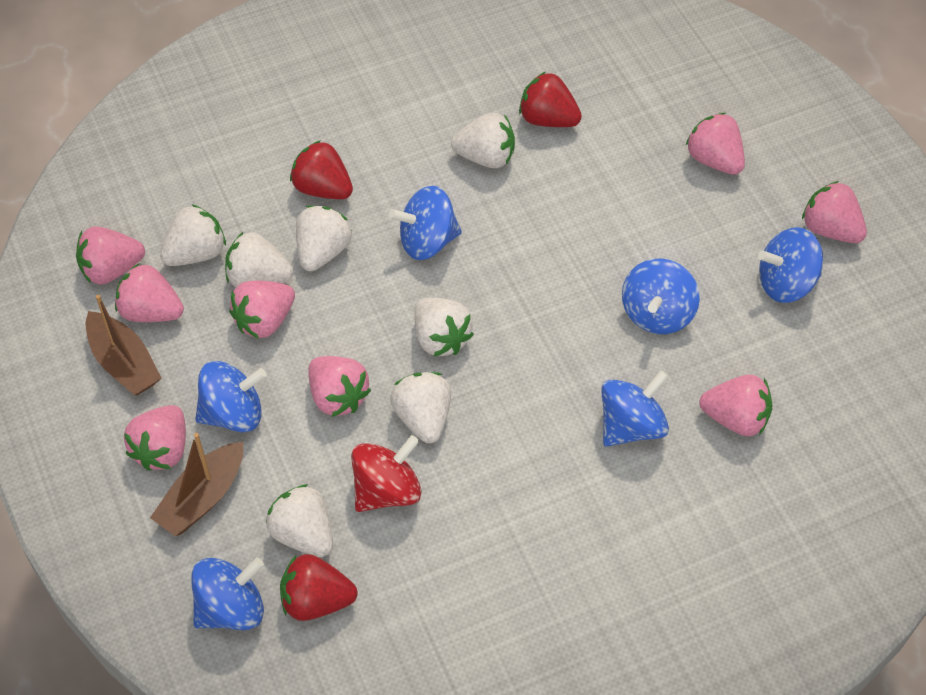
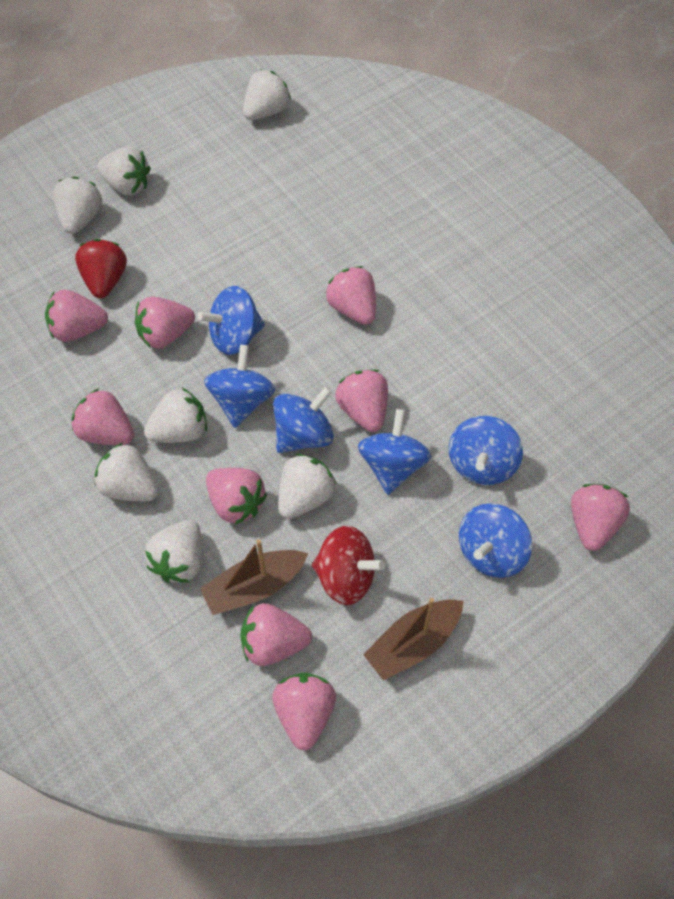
pink strawberry: [76,226,145,285] [115,263,184,322] [124,405,186,471] [229,281,295,339] [308,356,371,417] [685,113,745,175] [699,374,773,436] [802,181,867,243] = 8 -> [45,289,108,342] [72,388,134,445] [135,297,195,349] [206,468,267,525] [240,603,312,666] [272,673,336,751] [325,266,376,325] [335,369,388,432] [571,484,630,551] = 9
red strawberry: [280,554,357,621] [290,140,353,199] [519,72,582,127] = 3 -> [75,239,127,298] = 1

